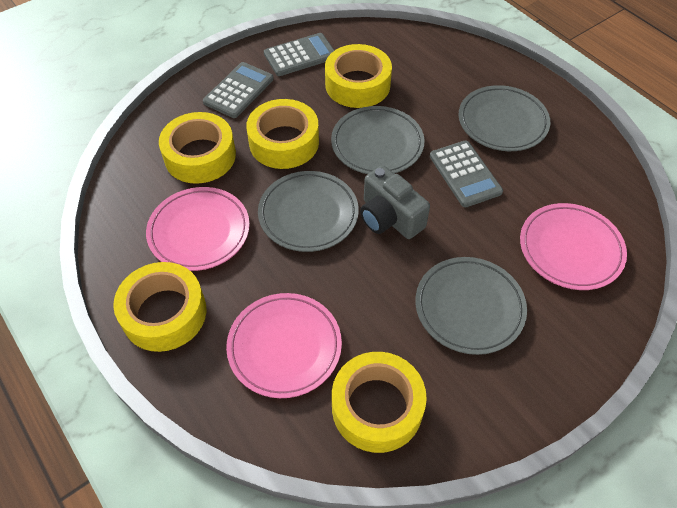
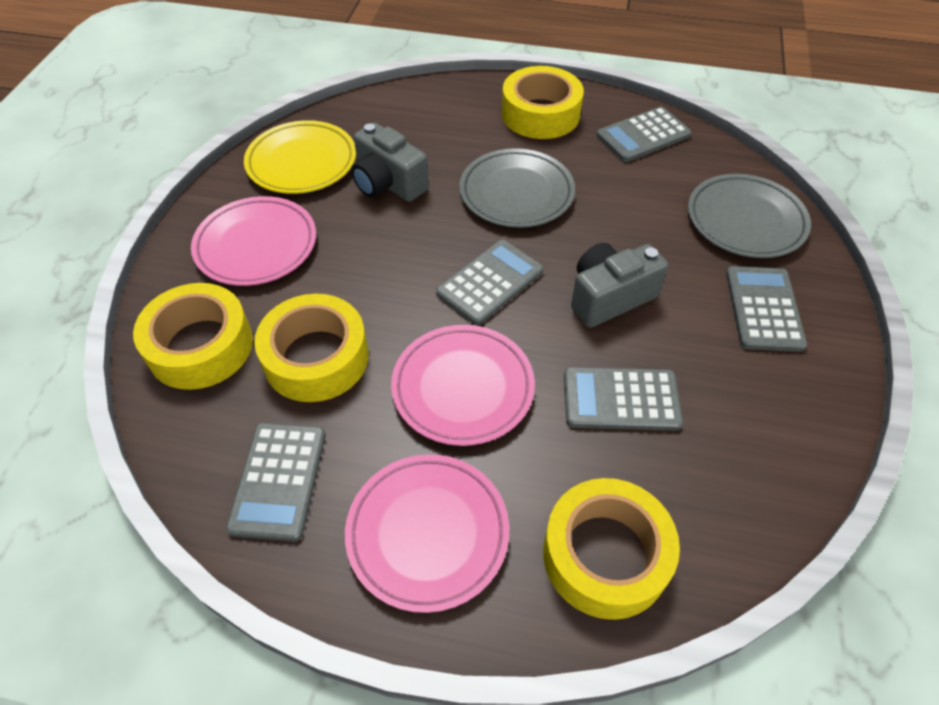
grey calculator: [203,62,274,118] [264,33,335,76] [430,140,503,207] = 3 -> [226,423,326,541] [436,240,543,325] [564,367,683,431] [597,107,691,162] [726,266,807,352] = 5
grey camera: [360,165,430,239] = 1 -> [351,123,429,202] [571,243,668,328] = 2
grey plate: [258,171,359,252] [331,106,424,174] [415,257,527,355] [458,85,550,151] = 4 -> [459,148,575,228] [688,174,811,258] = 2
yellow plate: none = 0 -> [244,120,356,194] = 1
yellow tape: [113,262,206,352] [159,112,236,184] [246,99,319,169] [325,44,392,108] [332,352,427,453] = 5 -> [133,283,253,390] [254,294,369,402] [502,66,584,139] [543,478,680,620] = 4

